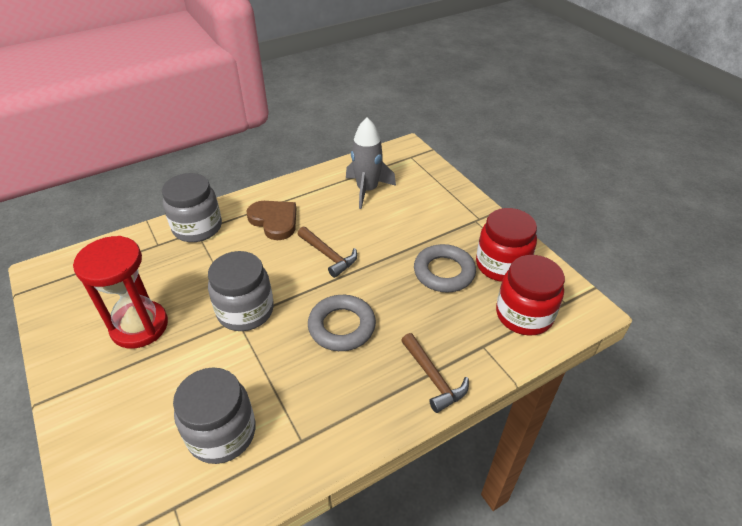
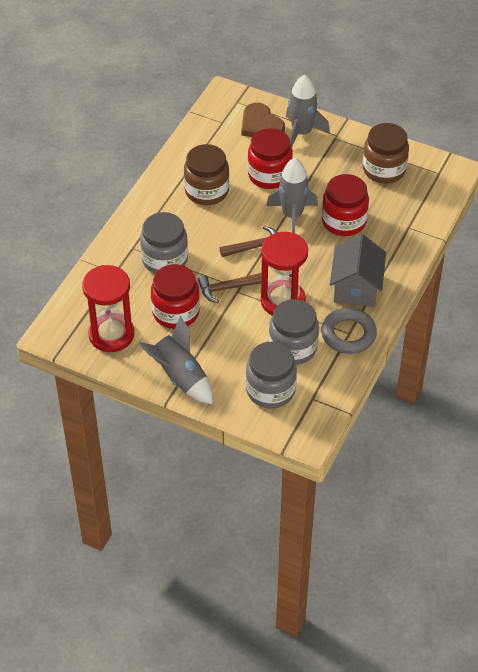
brown jar: none = 0 -> [184,144,229,205] [363,123,409,183] = 2
grey house: none = 0 -> [330,234,386,307] = 1
grey ring: [308,295,376,351] [414,244,476,293] = 2 -> [321,308,377,354] = 1
grey rocket: [346,117,396,209] = 1 -> [139,315,213,404] [266,158,318,233] [286,74,330,147] = 3
red hourglass: [73,236,168,349] = 1 -> [82,265,134,352] [261,232,308,316] = 2
red jar: [476,208,537,282] [496,255,565,336] = 2 -> [151,264,200,329] [248,128,293,189] [322,174,369,236] = 3

